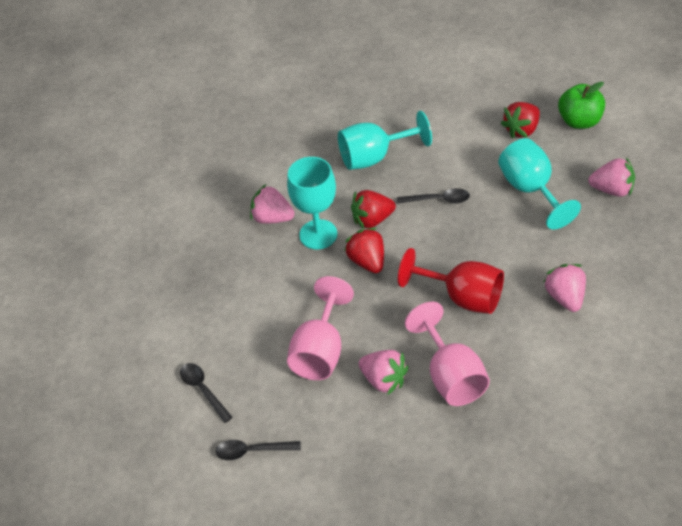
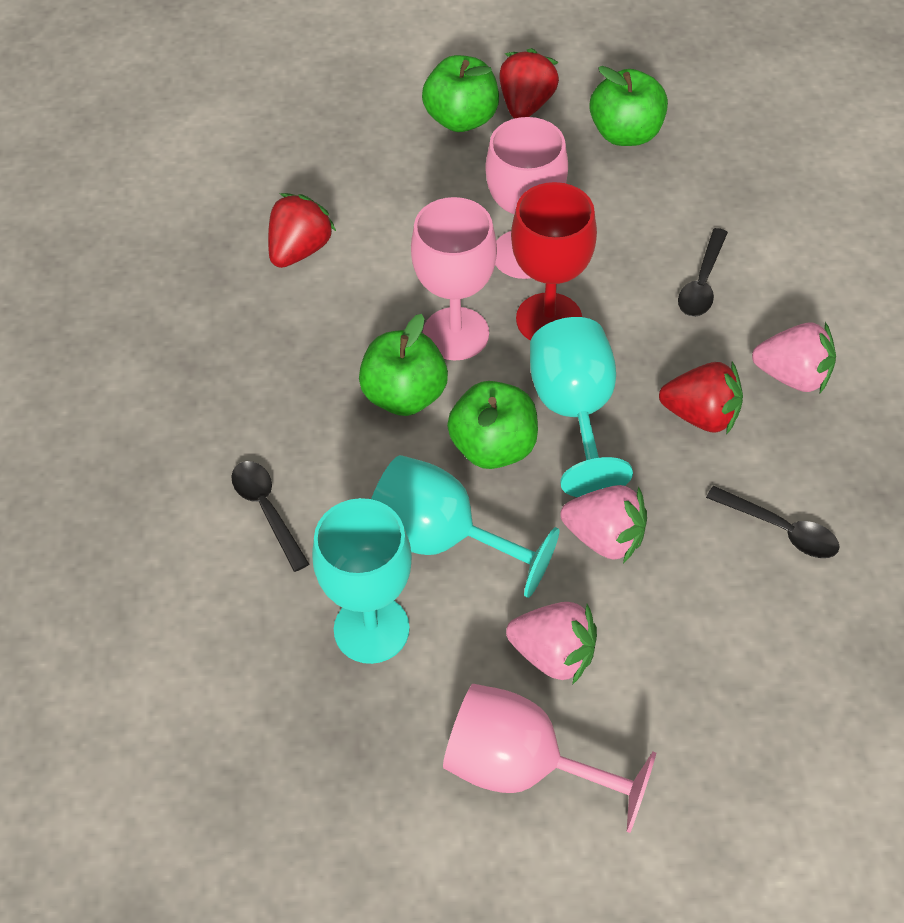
green apple: [558,82,605,129] = 1 -> [359,314,448,416] [422,55,499,132] [447,381,538,469] [590,66,668,146] = 4
pink goblet: [287,276,354,380] [405,302,490,406] = 2 -> [411,197,497,360] [443,684,656,833] [485,117,568,279] = 3
pink strawberry: [250,184,295,224] [359,350,408,395] [544,264,586,312] [588,157,635,197] = 4 -> [506,602,597,685] [560,485,647,563] [752,322,836,393] = 3

